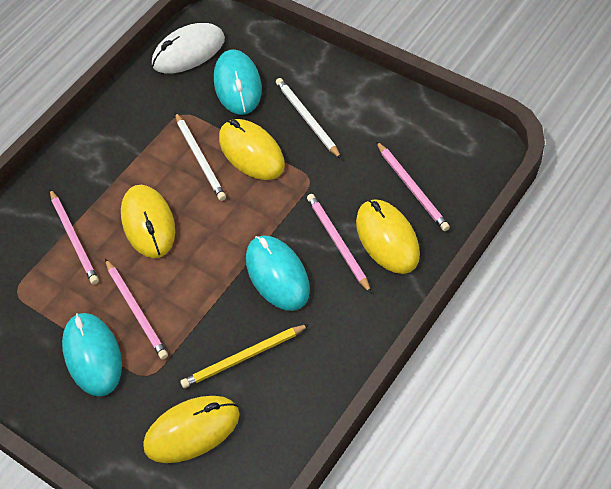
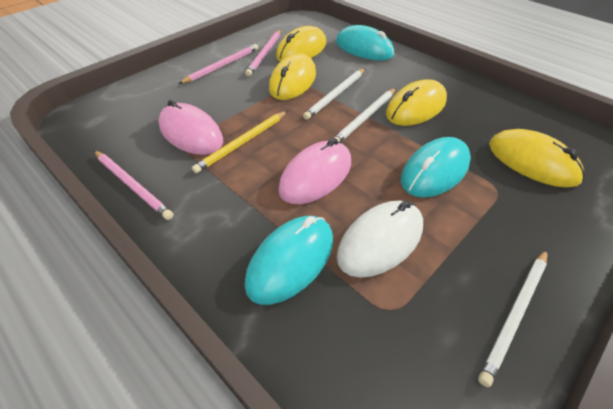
pink mouse: none = 0 -> [159,100,223,155] [278,138,351,204] = 2
pink pencil: [50,189,99,284] [105,259,168,360] [307,194,371,293] [376,141,450,231] = 4 -> [94,150,173,220] [179,44,258,84] [245,30,281,76] = 3
white pencil: [175,112,226,201] [276,78,341,159] = 2 -> [303,68,365,120] [334,88,396,142] [478,249,548,387] = 3

